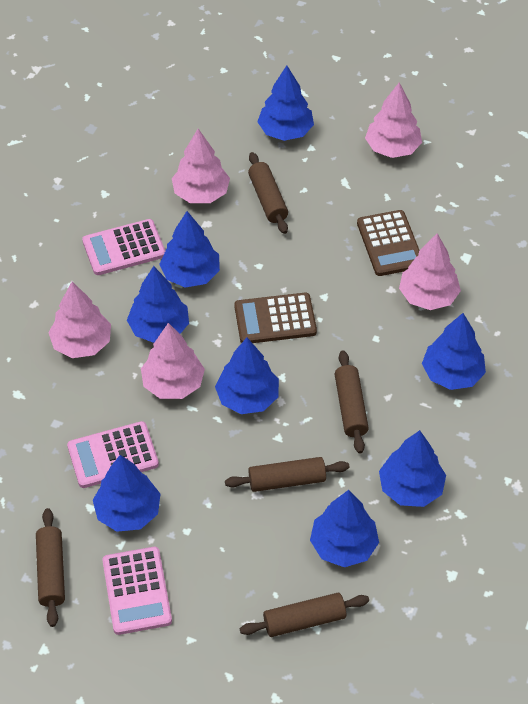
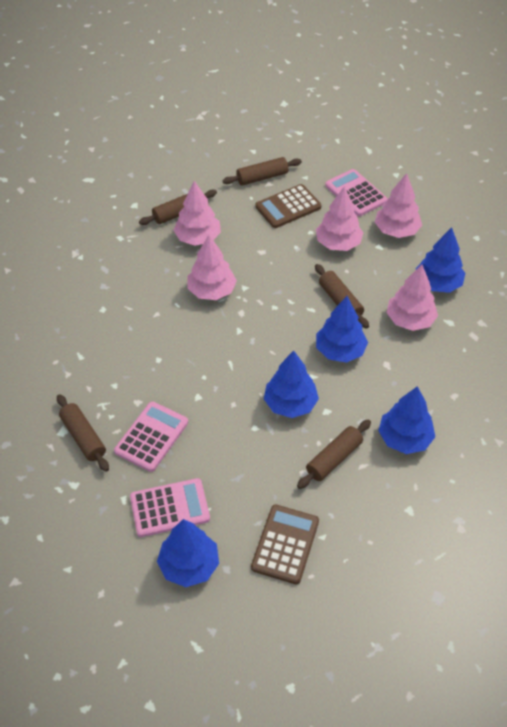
blue tree: [93,455,160,532] [127,266,189,343] [159,211,220,288] [215,338,279,414] [257,65,314,141] [310,490,379,567] [379,430,446,507] [422,313,486,390] = 8 -> [157,519,219,587] [264,350,319,418] [316,296,368,363] [378,386,435,454] [416,227,465,293] = 5

